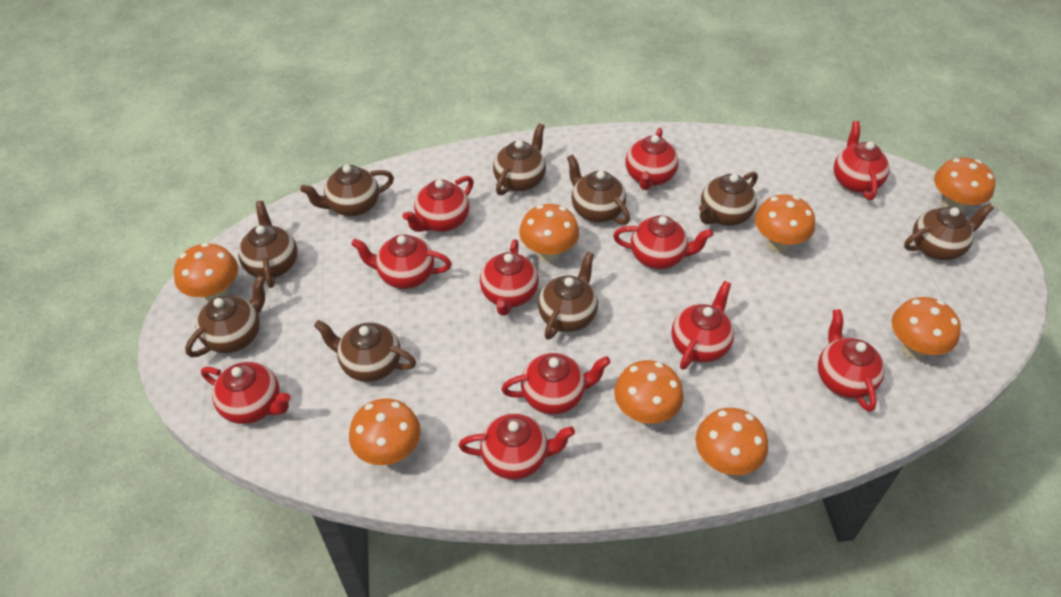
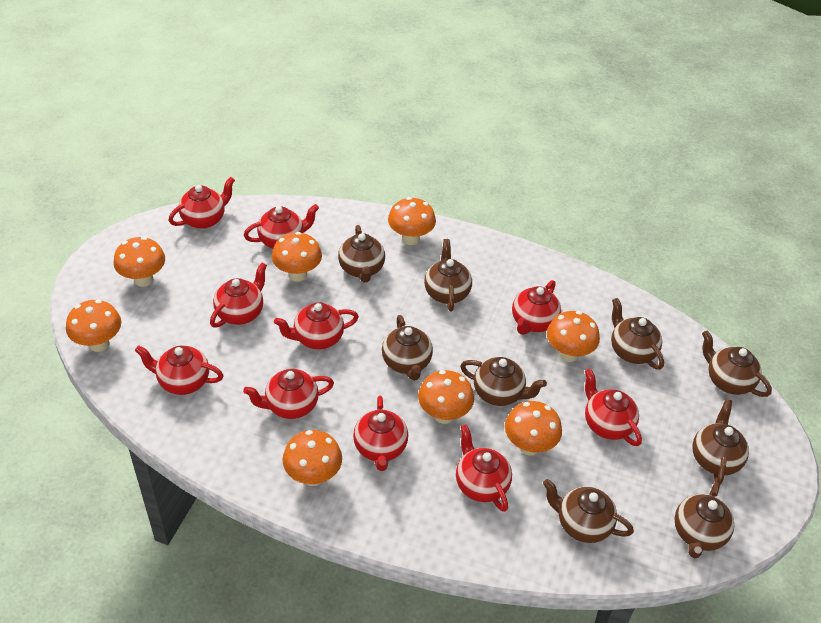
red teapot: [201,362,291,424] [351,234,452,289] [402,176,474,232] [459,413,575,480] [480,239,539,316] [501,353,611,415] [613,216,714,269] [625,128,679,190] [671,281,734,370] [818,309,885,412] [834,121,890,200] = 11 -> [135,345,224,395] [169,177,235,229] [210,263,267,328] [243,369,334,419] [244,204,319,249] [274,302,359,350] [353,396,408,471] [456,424,512,512] [512,280,561,335] [585,368,642,446] = 10

